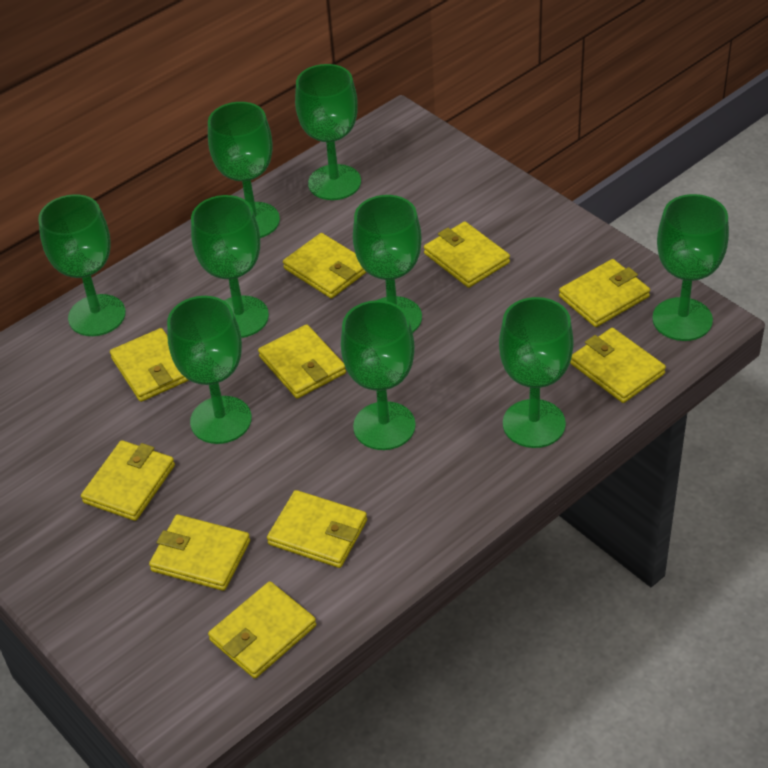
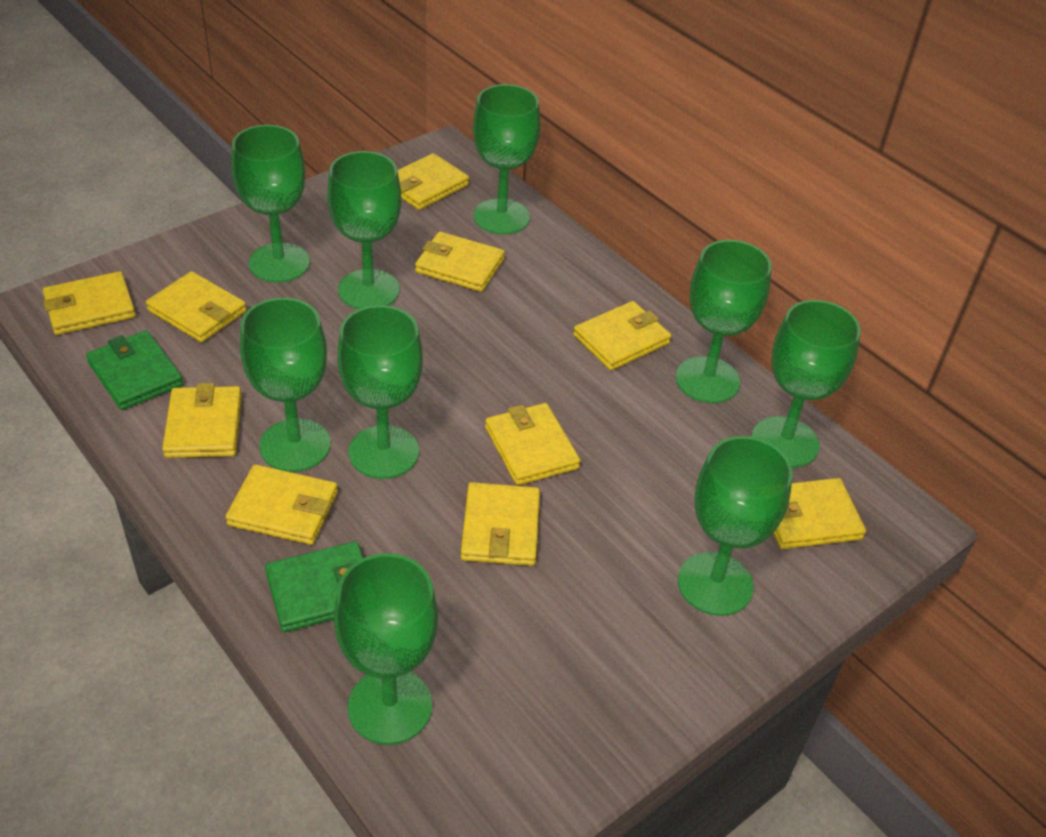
green wallet: none = 0 -> [86,330,183,410] [265,542,363,632] = 2

